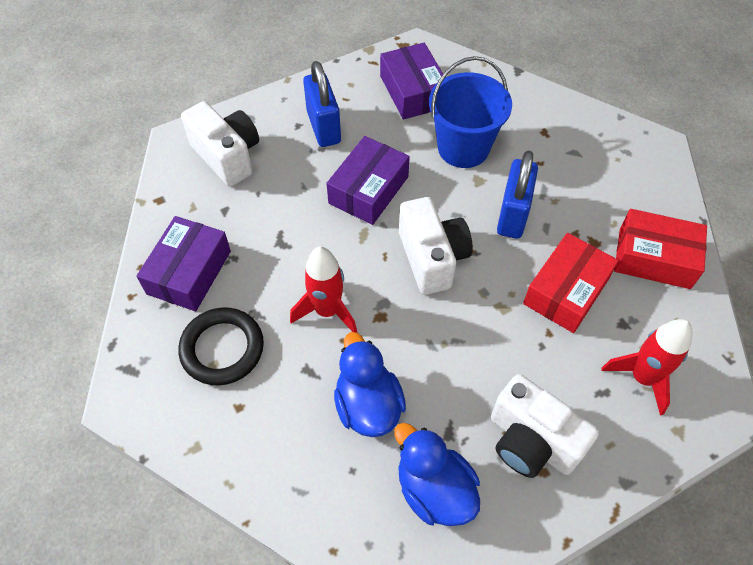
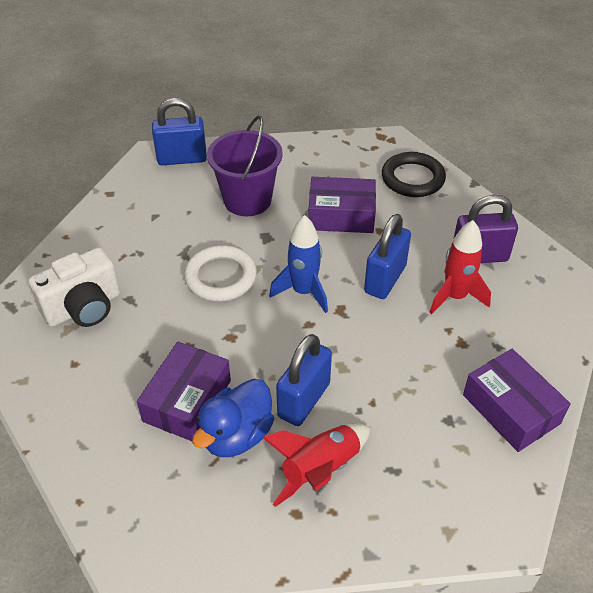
blue bucket: [429,56,512,168] = 1 -> none = 0
blue duck: [334,332,406,437] [394,423,480,526] = 2 -> [192,379,274,457] = 1
blue padlock: [303,61,341,147] [497,151,538,239] = 2 -> [152,98,207,165] [276,334,332,426] [364,214,411,299] = 3
blue rocket: none = 0 -> [269,215,328,313] = 1
purple bucket: none = 0 -> [207,116,283,216] = 1
purple padlock: none = 0 -> [453,195,518,263] = 1
red box: [523,233,619,333] [614,209,707,289] = 2 -> none = 0
white camera: [181,101,259,187] [399,197,473,295] [491,374,599,478] = 3 -> [28,247,120,327] = 1
white ring: none = 0 -> [184,245,257,301] = 1

